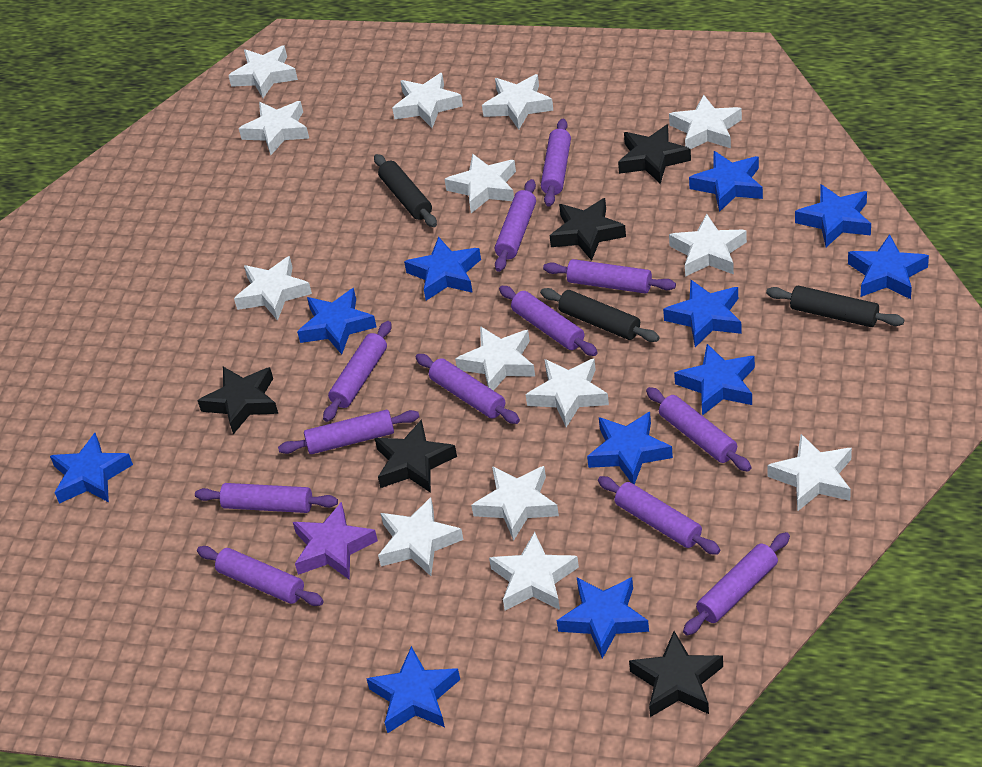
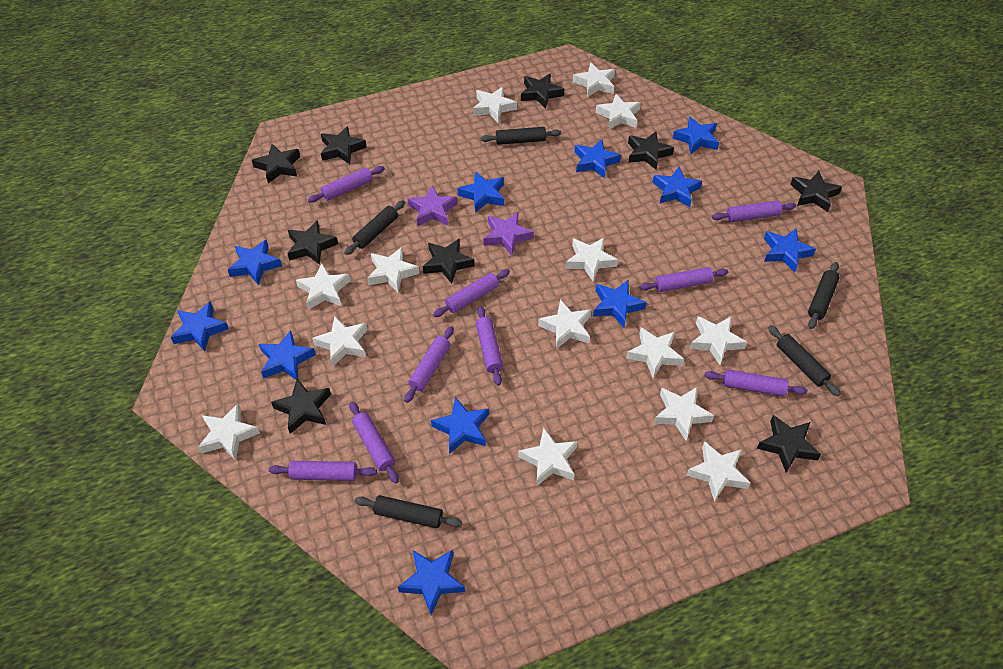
black rolling pin: [374,154,437,227] [540,288,660,342] [766,286,904,327] = 3 -> [344,200,405,255] [355,495,462,528] [481,127,561,145] [768,325,841,396] [808,262,840,329] = 5
black star: [197,367,278,434] [375,419,457,493] [550,198,626,261] [618,124,691,184] [629,631,723,717] = 5 -> [252,144,300,183] [271,379,331,434] [287,220,338,265] [321,126,367,164] [423,238,475,284] [521,73,564,109] [628,131,674,170] [757,415,821,473] [790,171,842,212] = 9
purple rolling pin: [195,483,338,513] [197,546,324,606] [278,410,420,454] [323,321,391,422] [416,354,520,424] [495,179,536,272] [499,286,598,356] [541,119,571,207] [543,259,676,294] [598,476,720,555] [646,387,751,472] [683,532,790,635] = 12 -> [269,461,377,481] [308,166,385,203] [349,402,399,484] [404,326,454,403] [433,269,510,317] [476,306,503,386] [640,267,728,292] [705,369,807,397] [712,200,796,222] = 9
purple star: [293,502,378,580] = 1 -> [408,185,457,227] [484,212,534,255] = 2

